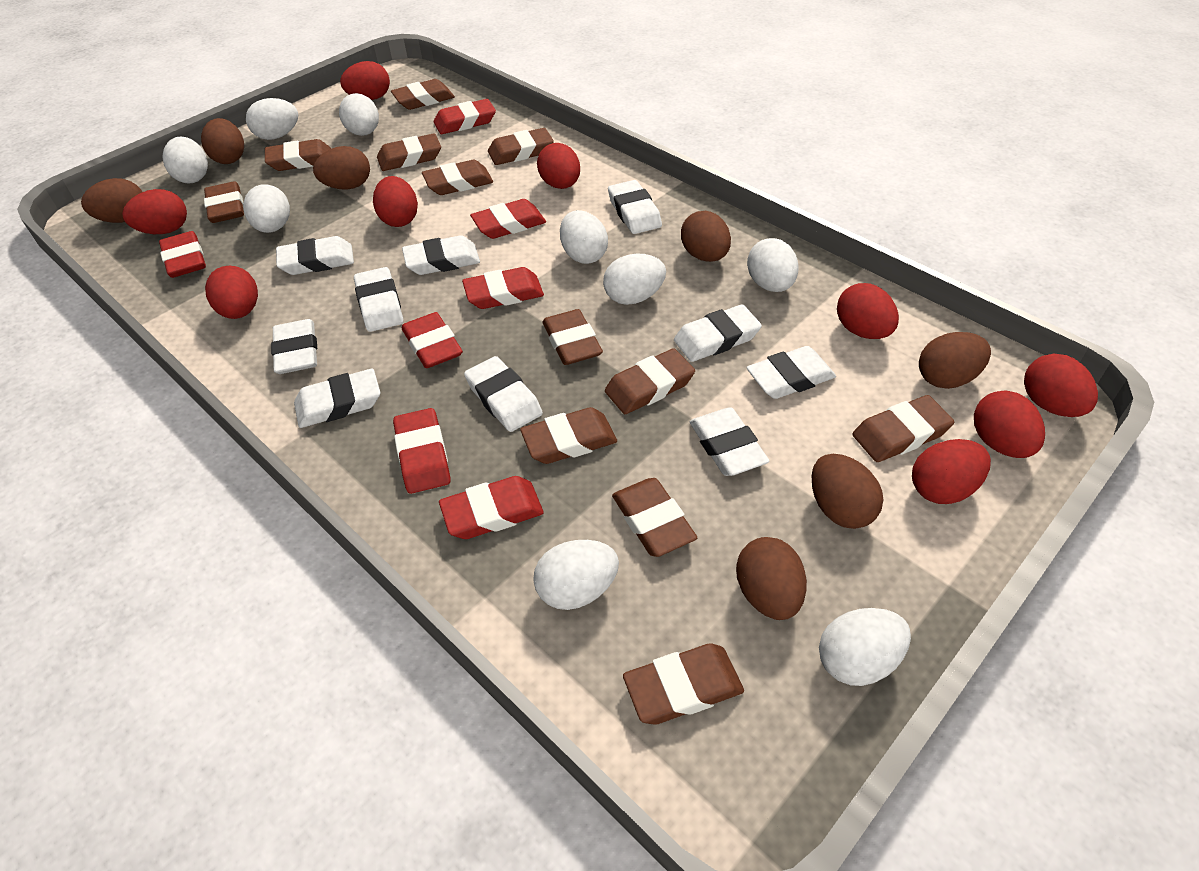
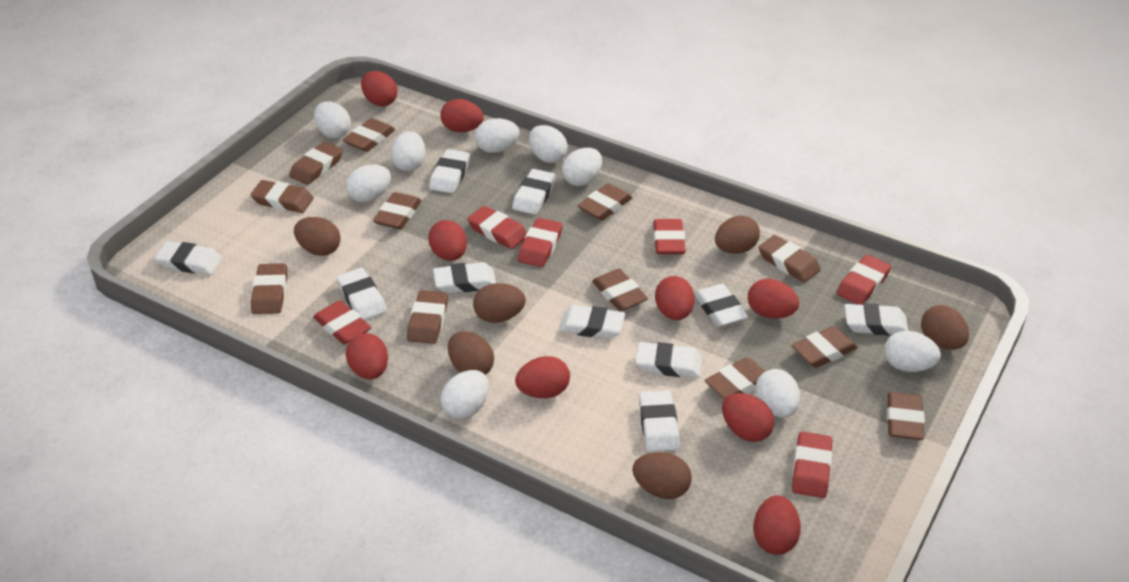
brown egg: [81,178,142,223] [201,118,244,164] [313,146,370,190] [681,211,731,262] [736,537,807,620] [812,454,883,529] [919,332,991,389] = 7 -> [294,217,341,256] [448,331,494,375] [473,283,526,323] [632,452,692,499] [715,216,760,254] [921,305,969,350] = 6
red eraser: [159,231,206,278] [393,408,451,494] [402,312,463,368] [434,99,496,134] [439,476,544,539] [462,267,544,309] [470,199,546,239] = 7 -> [313,301,371,344] [467,206,527,249] [518,218,563,267] [653,219,686,254] [792,431,832,498] [837,255,891,305] = 6

